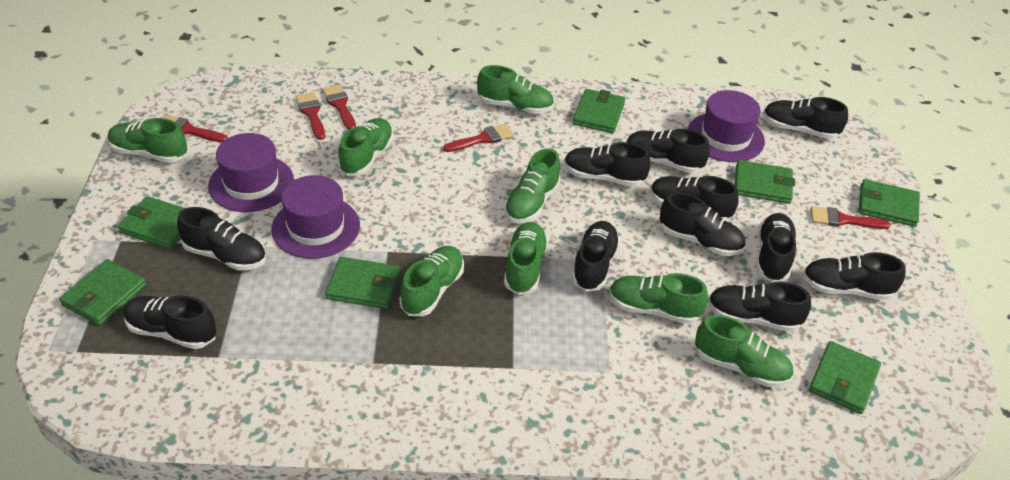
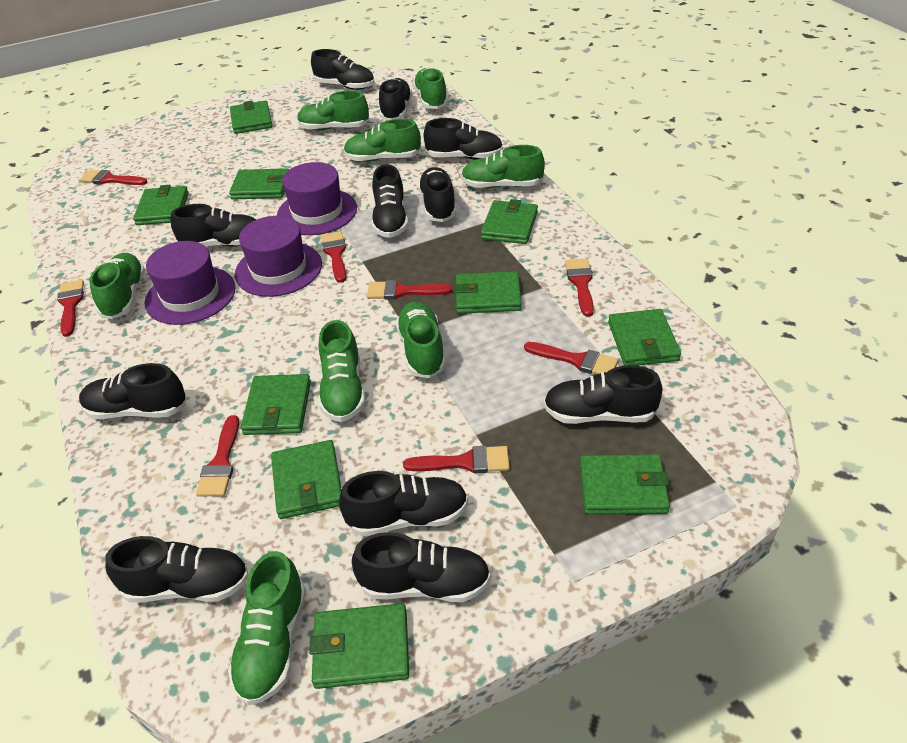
green wallet: [59,259,146,326] [118,196,185,250] [325,257,400,309] [573,89,625,133] [735,160,795,204] [809,341,881,414] [858,179,920,227] = 7 -> [133,185,189,225] [229,168,289,200] [230,100,272,134] [241,374,311,435] [271,440,342,519] [309,603,409,689] [454,271,522,314] [481,199,538,244] [580,454,670,515] [608,309,681,366] = 10
red brush: [164,115,228,143] [295,92,325,140] [322,84,356,130] [443,123,514,152] [811,206,891,229] = 5 -> [57,280,84,337] [80,170,147,185] [196,415,239,496] [321,231,346,283] [367,280,453,299] [403,446,510,473] [524,342,618,374] [565,258,594,317] = 8

